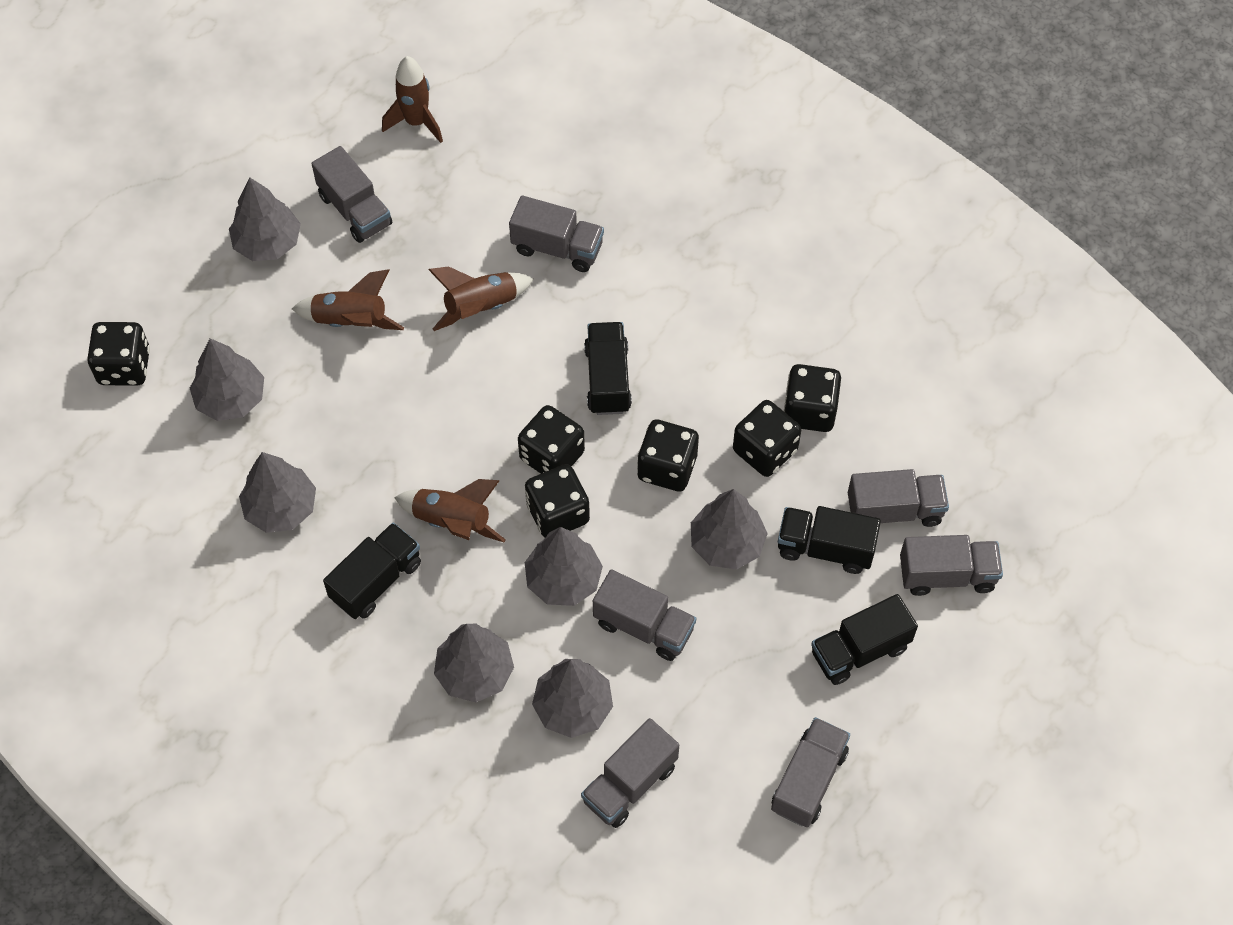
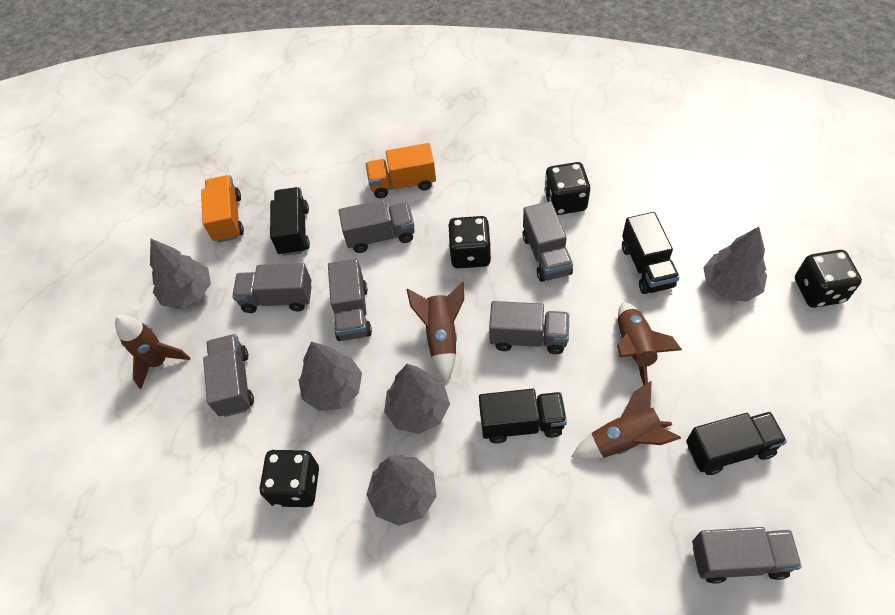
black dice: [87,322,150,386] [518,405,585,474] [525,464,590,538] [637,420,699,492] [733,400,801,477] [784,364,841,432] = 6 -> [260,450,319,507] [449,216,491,268] [544,162,590,215] [795,250,862,308] = 4
grey tree: [190,338,264,421] [229,177,301,261] [239,452,316,533] [434,624,514,702] [525,527,603,606] [532,659,613,738] [691,489,768,569] = 7 -> [150,239,211,309] [299,341,362,411] [366,455,437,526] [384,364,450,434] [703,227,767,302] = 5
orange truck: none = 0 -> [201,175,244,243] [366,143,436,198] = 2

